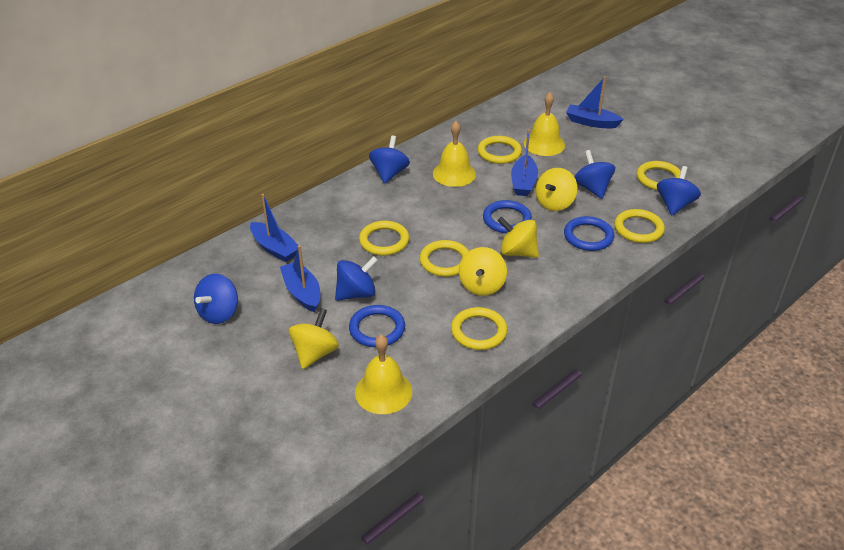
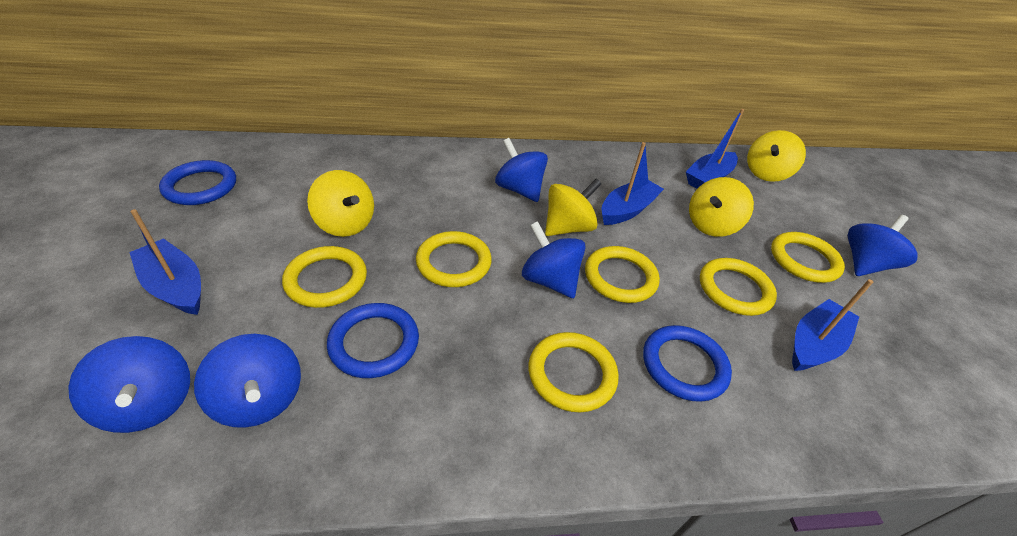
yellow bell: [355,335,412,414] [433,121,476,187] [524,92,565,156] = 3 -> none = 0

